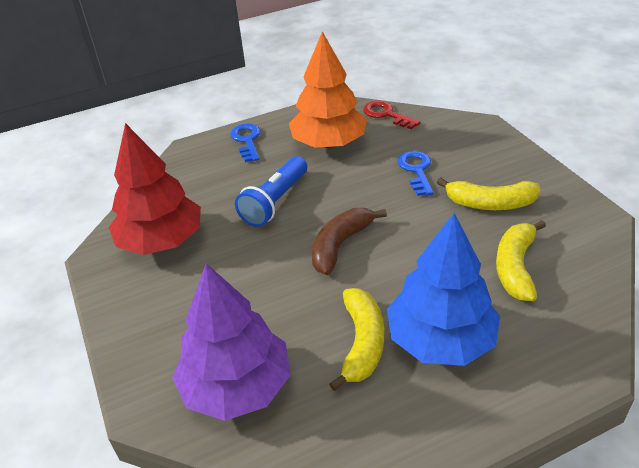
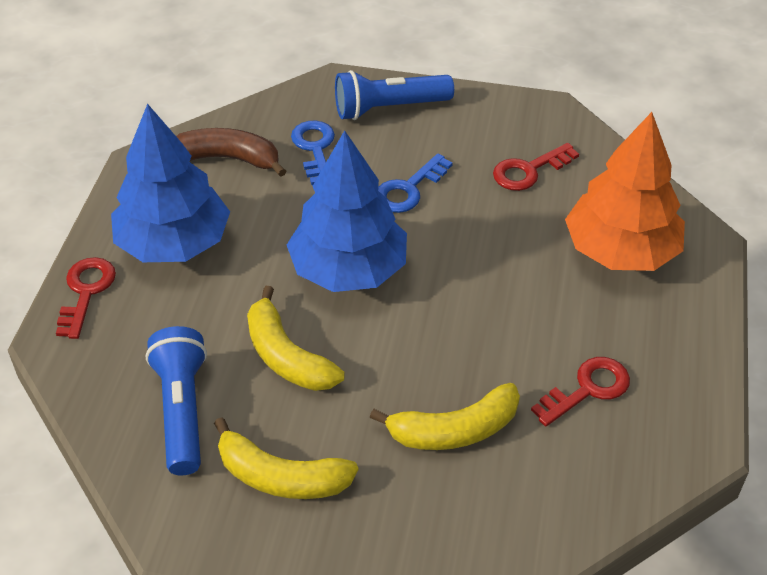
blue flashlight: [235,156,307,227] = 1 -> [145,326,207,475] [335,70,454,120] = 2
blue tree: [387,213,500,366] = 1 -> [111,104,230,262] [287,130,407,292] = 2
purple tree: [172,263,291,421] = 1 -> none = 0
red key: [363,101,420,129] = 1 -> [56,257,116,339] [493,143,579,191] [531,357,630,427] = 3
red tree: [109,123,201,255] = 1 -> none = 0

